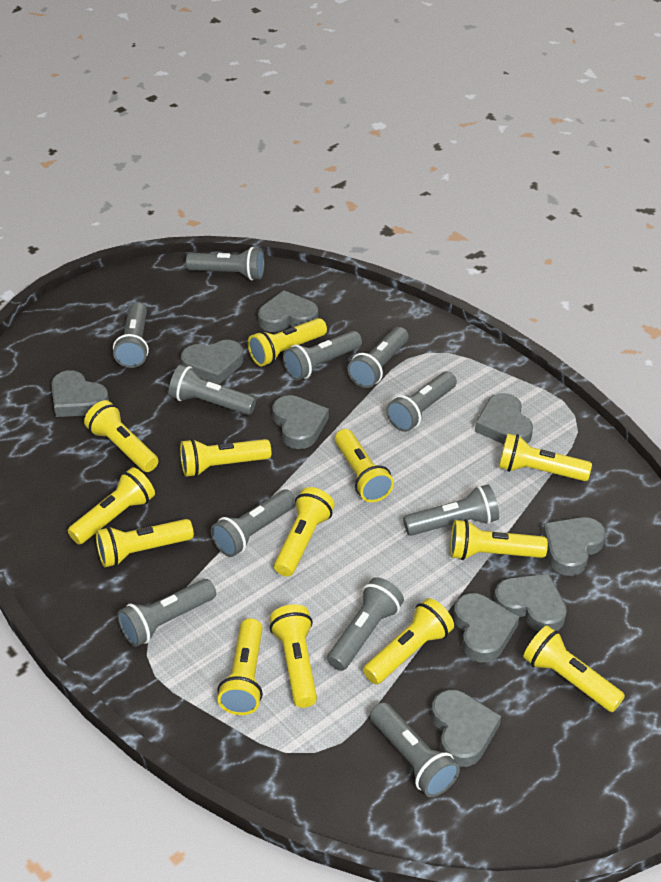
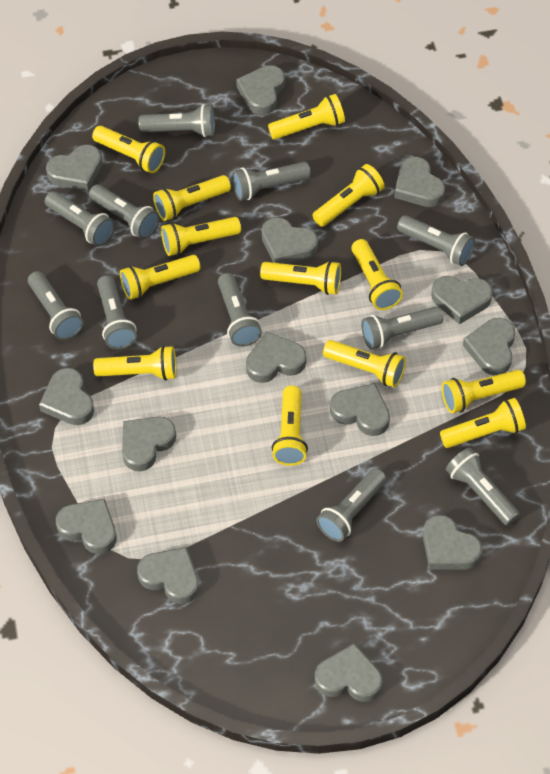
grey heart: [51,370,109,417] [181,340,243,385] [258,290,318,332] [272,395,329,449] [431,690,501,767] [454,593,519,662] [475,393,533,444] [494,574,567,632] [542,517,606,576] = 9 -> [39,368,94,425] [46,145,102,191] [56,499,117,554] [122,416,176,471] [137,547,199,604] [236,65,285,115] [246,332,306,383] [262,217,318,264] [315,643,383,702] [330,383,390,436] [394,157,445,207] [423,515,482,570] [431,276,493,324] [463,318,515,375] = 14

